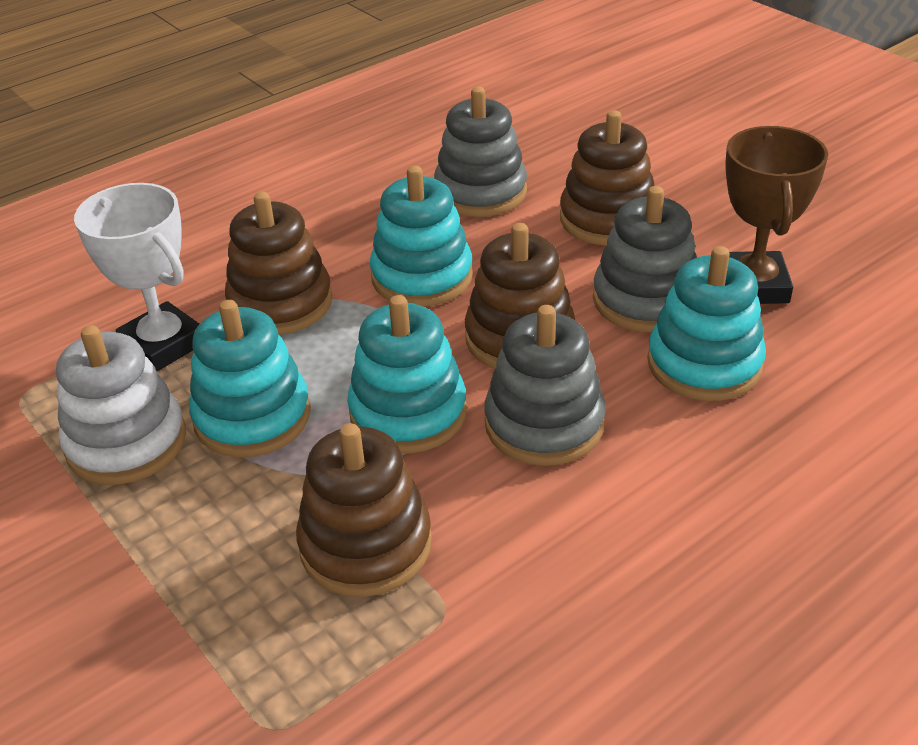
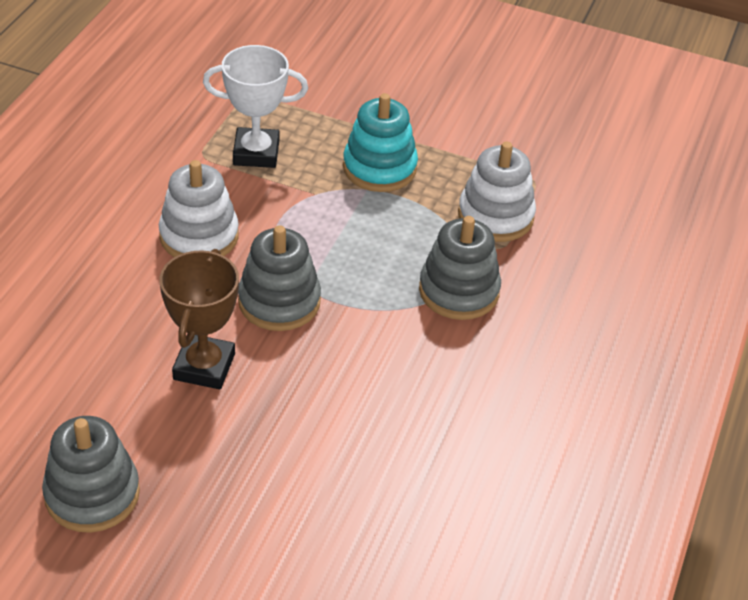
brown stacking toy: [225,191,332,335] [296,423,432,597] [465,223,575,369] [560,110,654,245] = 4 -> none = 0
turquoise stacking toy: [189,300,311,457] [347,295,467,454] [370,166,473,307] [647,246,766,401] = 4 -> [343,93,418,192] = 1
white stacking toy: [56,325,186,485] = 1 -> [159,160,239,257] [458,142,536,242] = 2

